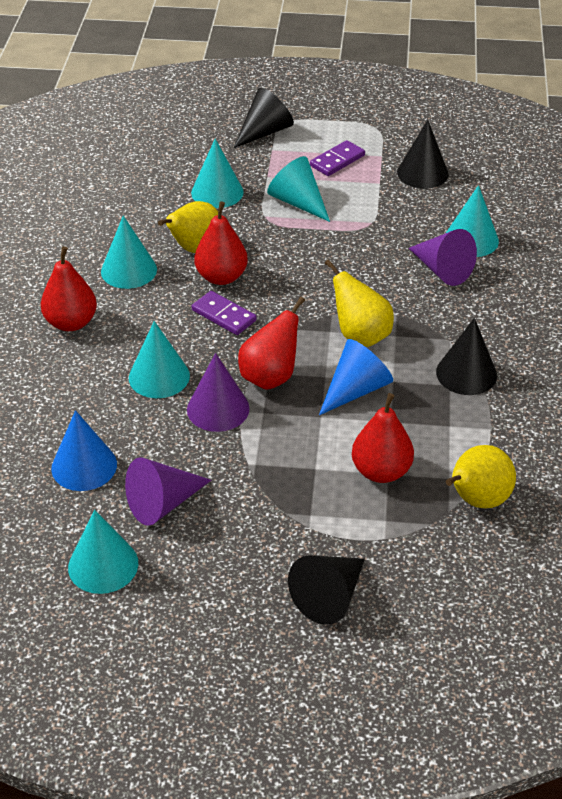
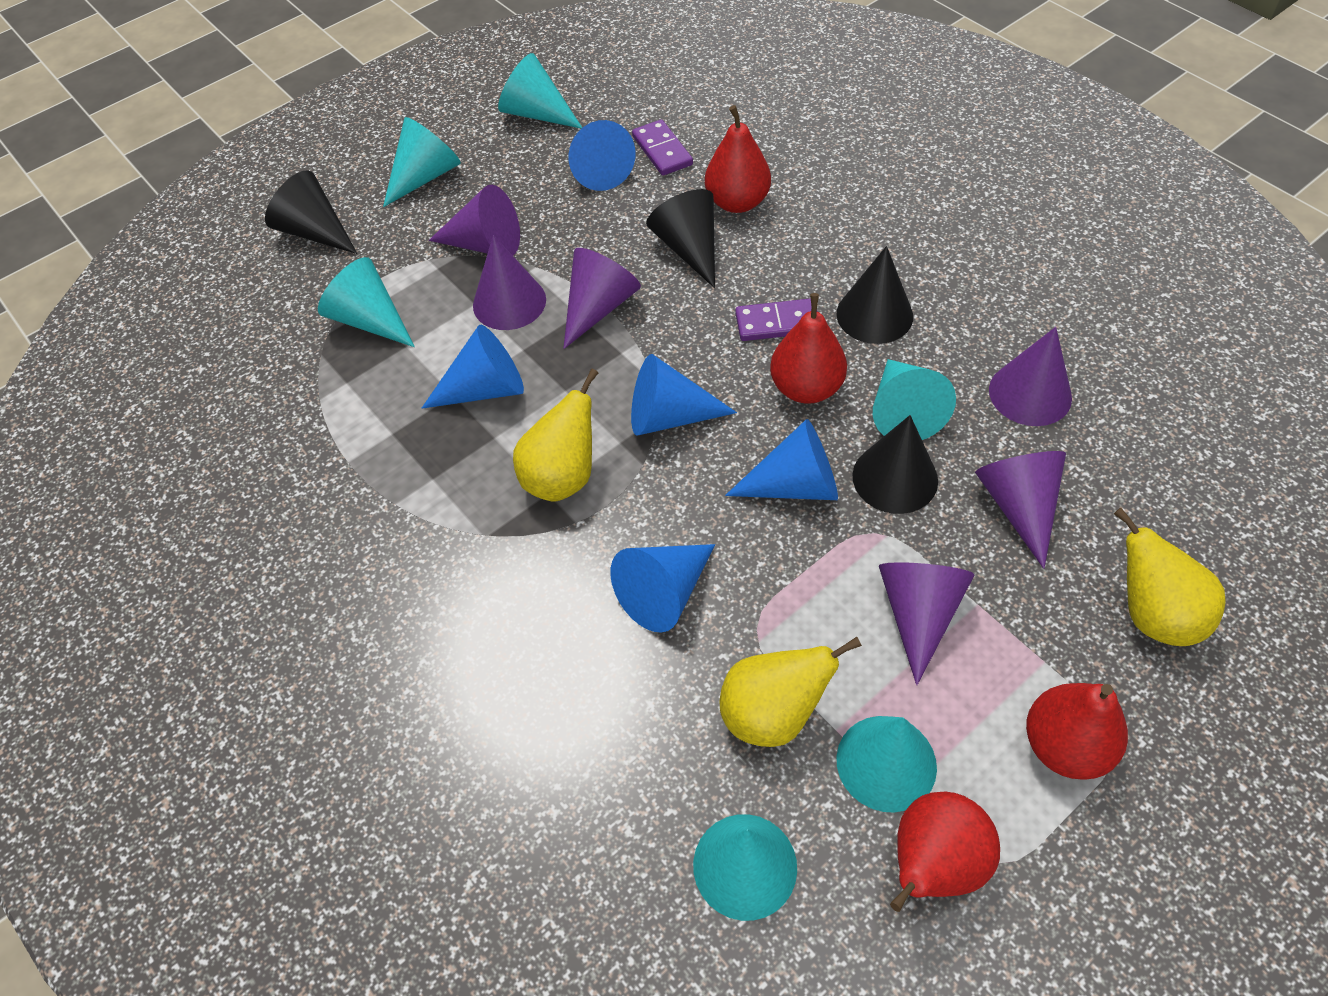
blue cone: [51,410,117,491] [319,339,393,415] = 2 -> [422,325,524,409] [569,120,636,191] [610,544,715,632] [631,354,737,436] [725,419,838,500] = 5
purple cone: [125,458,211,526] [187,353,250,432] [409,229,477,286] = 3 -> [429,185,520,255] [473,235,546,330] [563,248,641,349] [879,562,974,685] [975,451,1066,569] [989,327,1072,426] = 6

